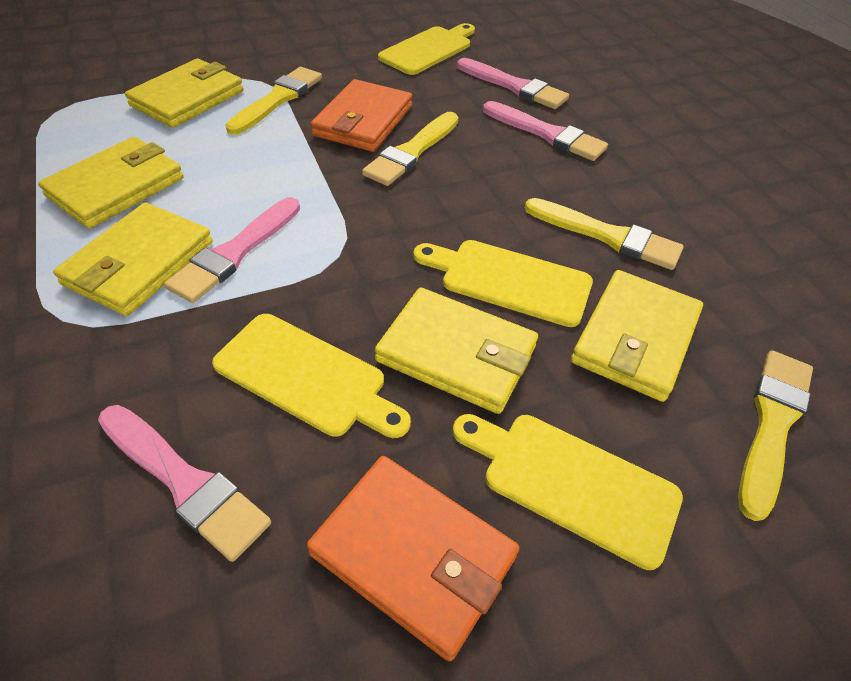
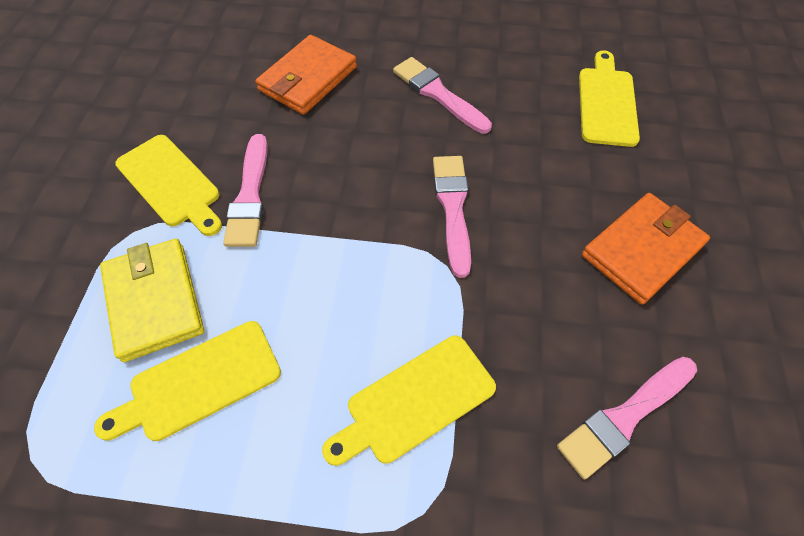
yellow brush: [225,67,322,135] [362,112,458,186] [525,198,684,270] [738,350,813,521] = 4 -> none = 0
yellow wallet: [38,137,183,229] [53,203,212,316] [125,59,243,128] [375,288,538,414] [571,270,703,402] = 5 -> [100,239,204,362] = 1

